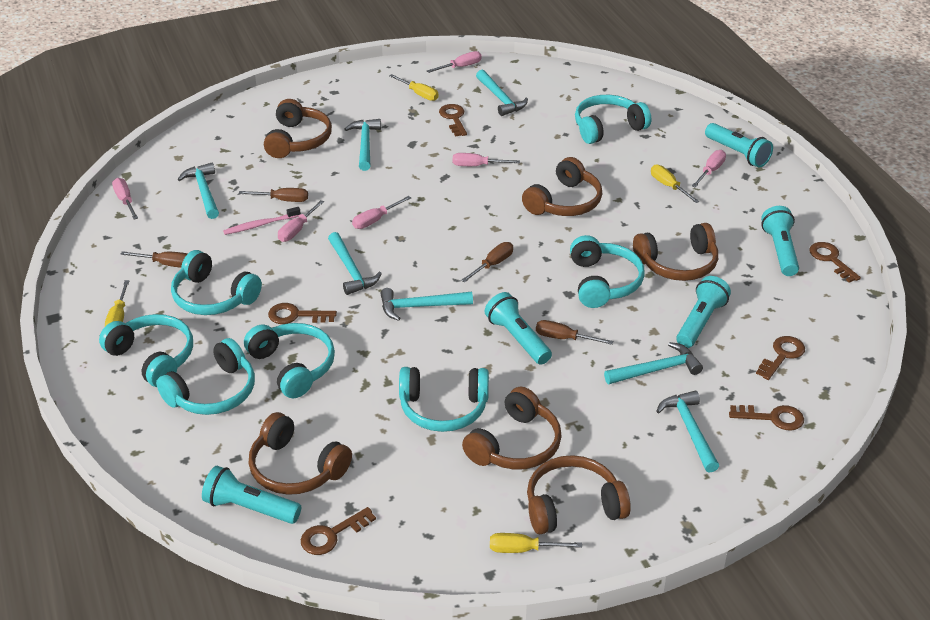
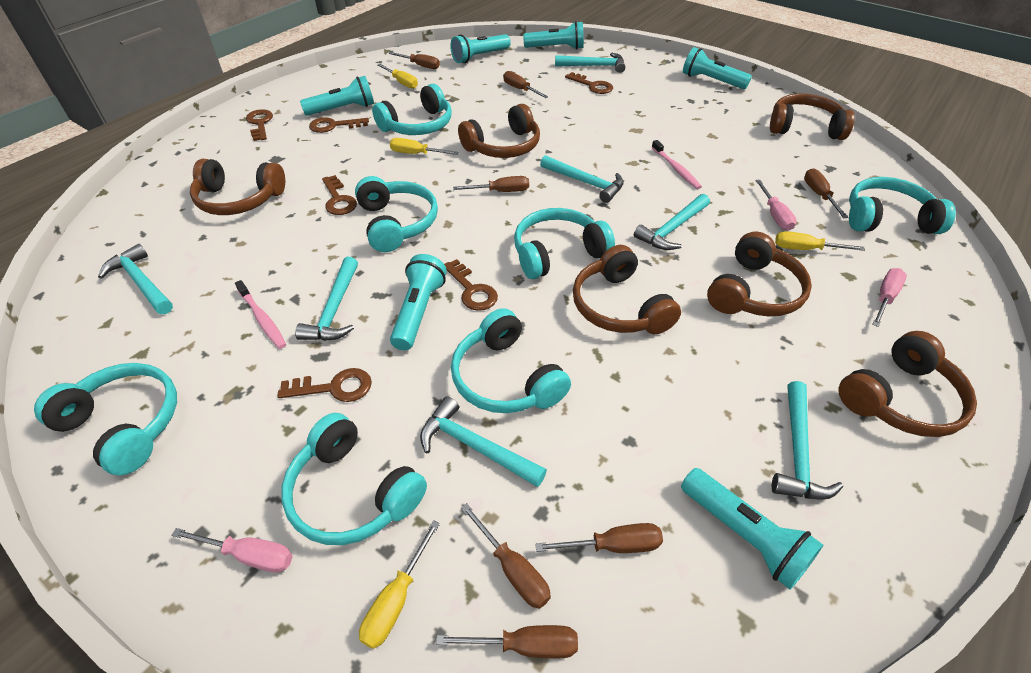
brown screwdriver: [120,251,187,268] [239,188,308,202] [461,242,513,282] [536,320,613,345] = 4 -> [388,52,440,69] [436,625,578,659] [453,176,529,192] [461,503,551,609] [503,71,548,98] [535,523,663,553] [804,168,848,218] = 7
pink screwdriver: [112,178,138,219] [278,200,324,242] [352,196,411,229] [427,51,482,73] [453,153,520,166] [692,150,726,188] = 6 -> [171,528,292,573] [755,180,797,231] [872,268,907,327] = 3
pink toothbrush: [223,207,301,235] = 1 -> [235,280,286,349] [652,140,702,189] = 2
turquoise flashlight: [202,466,301,524] [485,292,552,365] [676,276,731,348] [705,123,773,167] [761,206,799,276] = 5 -> [300,76,374,116] [390,254,447,350] [450,34,511,63] [523,21,584,50] [681,468,823,590] [683,47,752,89] = 6

